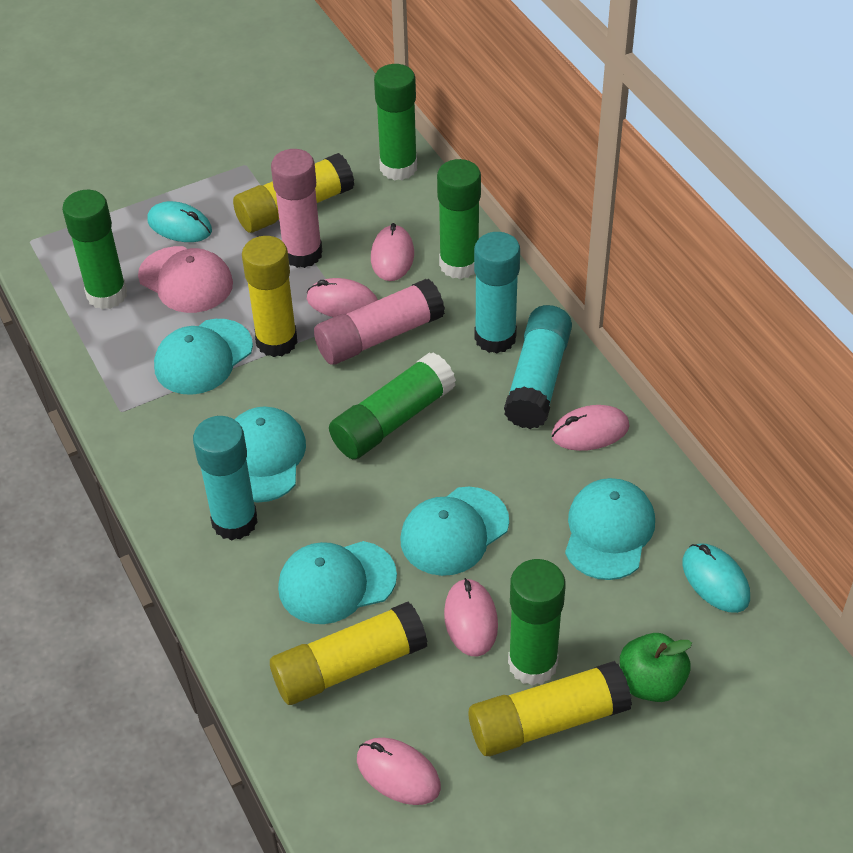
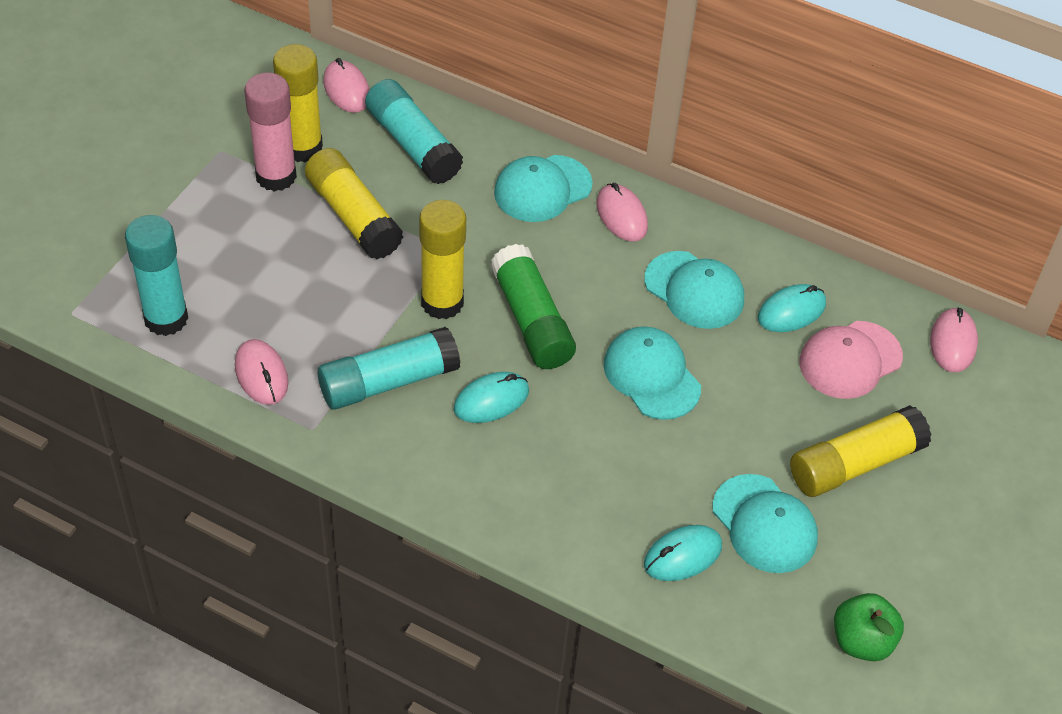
green glue stick: [62,190,127,310] [329,352,456,459] [374,64,417,180] [437,159,481,279] [508,559,566,686] = 5 -> [490,244,576,369] = 1
pink glue stick: [271,149,322,268] [314,279,445,365] = 2 -> [244,73,297,192] = 1
pink mouse: [306,278,378,317] [357,738,441,805] [371,223,414,281] [444,578,498,657] [551,405,630,451] = 5 -> [235,339,288,405] [323,58,369,113] [597,183,648,242] [930,307,978,372] = 4
turquoise cap: [154,319,253,395] [234,407,306,502] [278,541,397,624] [400,487,509,576] [565,478,655,580] = 5 -> [494,155,593,222] [603,326,701,420] [644,251,744,329] [713,474,818,573] = 4
turquoise mouse: [147,201,212,242] [682,544,750,613] = 2 -> [453,372,529,423] [644,525,722,581] [758,284,826,332] = 3

